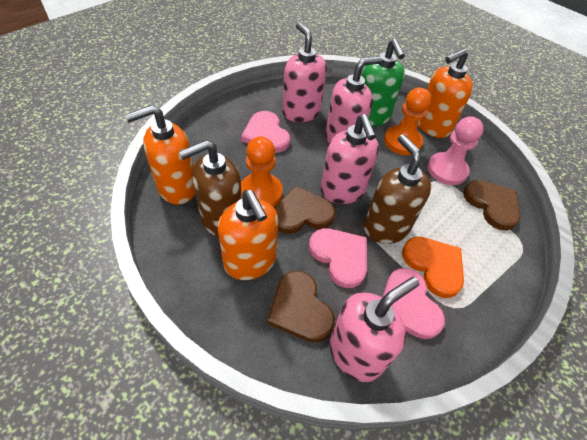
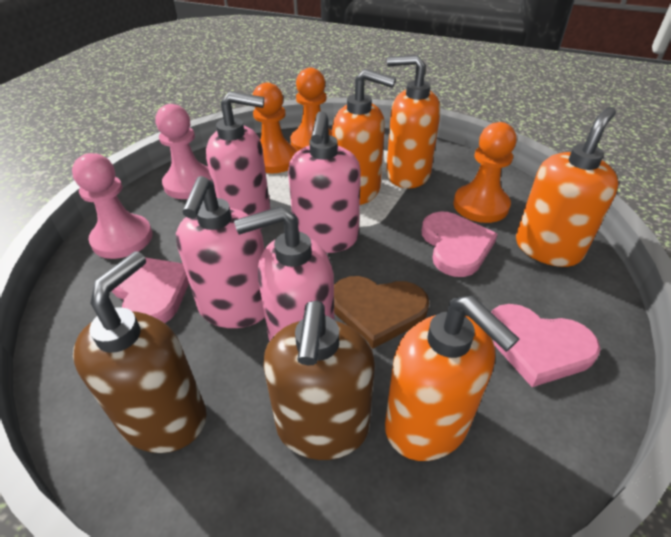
brown heart: [267,271,335,343] [274,186,335,234] [463,180,520,231] = 3 -> [334,276,429,349] = 1
green soap dispenser: [361,39,405,126] = 1 -> none = 0
orange heart: [402,237,464,298] = 1 -> none = 0
orange pawn: [241,137,283,207] [384,88,431,155] = 2 -> [253,82,297,173] [290,68,332,151] [454,122,517,223] = 3
orange soap dispenser: [125,105,195,205] [218,190,278,280] [418,48,473,138] = 3 -> [332,69,396,205] [385,295,519,461] [386,55,440,188] [516,107,619,267] = 4
pink pawn: [427,116,484,185] = 1 -> [72,153,152,259] [156,104,211,199] = 2

